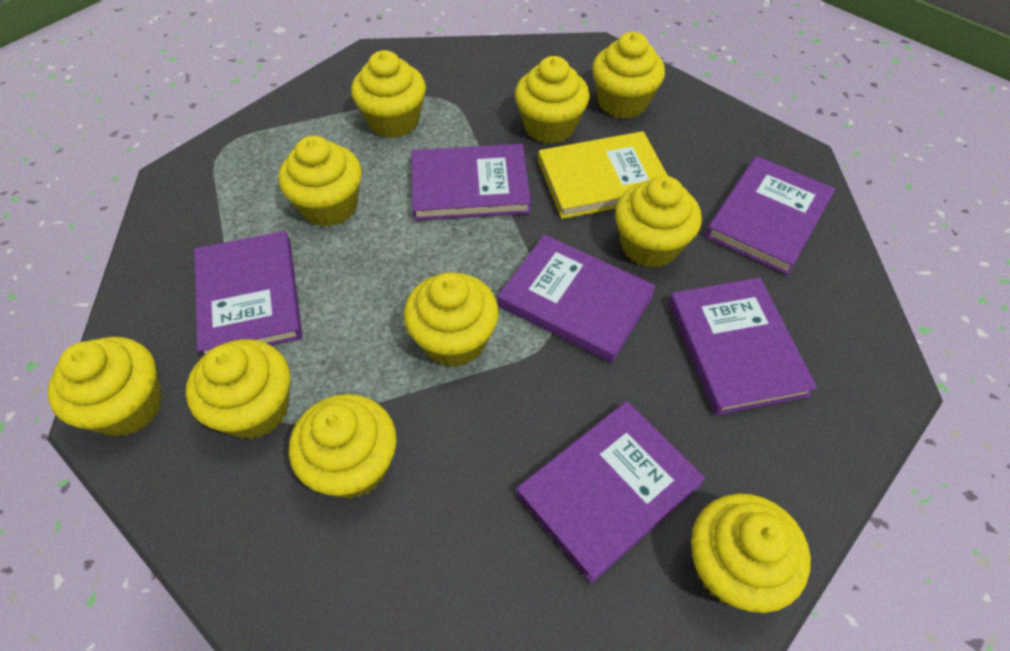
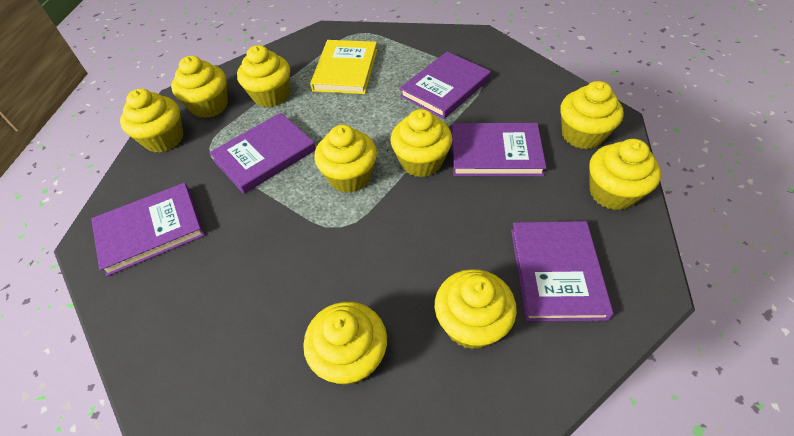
purple book: [194,231,302,356] [412,144,531,221] [498,234,656,363] [516,401,705,584] [669,277,817,415] [705,156,836,275] = 6 -> [91,183,205,276] [209,113,316,194] [400,52,491,119] [452,123,546,176] [511,221,614,322] = 5
yellow cupcake: [47,337,162,437] [186,339,290,439] [279,136,362,227] [289,394,397,499] [351,50,426,138] [404,272,499,367] [515,56,590,144] [592,32,665,118] [615,176,702,268] [691,494,811,613] = 10 -> [120,89,183,153] [171,56,228,118] [237,45,290,107] [303,302,387,385] [314,125,377,193] [390,109,452,177] [435,269,517,349] [560,81,624,149] [589,139,661,210] = 9

